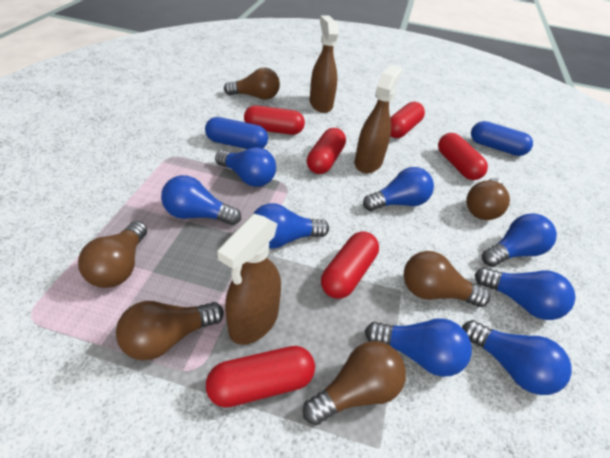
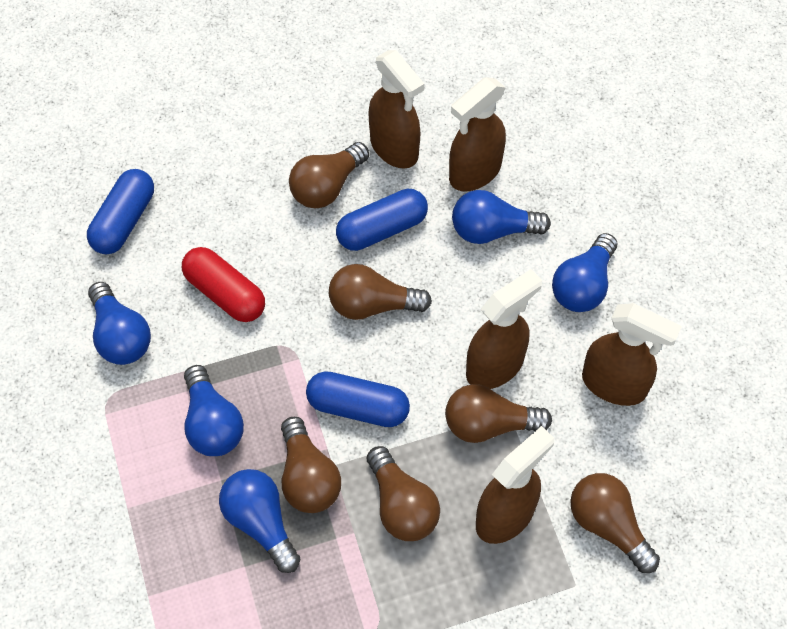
blue capsule: [205,117,268,149] [471,121,533,156] = 2 -> [87,169,154,254] [306,371,410,427] [336,189,428,251] = 3
blue light bulb: [161,175,241,225] [215,147,276,187] [253,203,329,249] [363,167,434,211] [365,318,472,377] [462,320,572,395] [475,267,576,320] [482,213,557,267] = 8 -> [88,282,151,365] [184,365,244,456] [219,469,301,573] [452,190,551,244] [552,233,617,312] = 5
brown spray bottle: [217,214,281,345] [310,15,339,113] [355,65,402,173] = 3 -> [368,50,424,168] [449,77,506,192] [466,269,542,389] [476,426,554,544] [582,303,682,406] = 5
red capsule: [206,346,315,408] [244,105,305,135] [307,128,346,174] [321,231,379,299] [390,102,425,138] [438,133,488,180] = 6 -> [182,247,265,322] = 1

